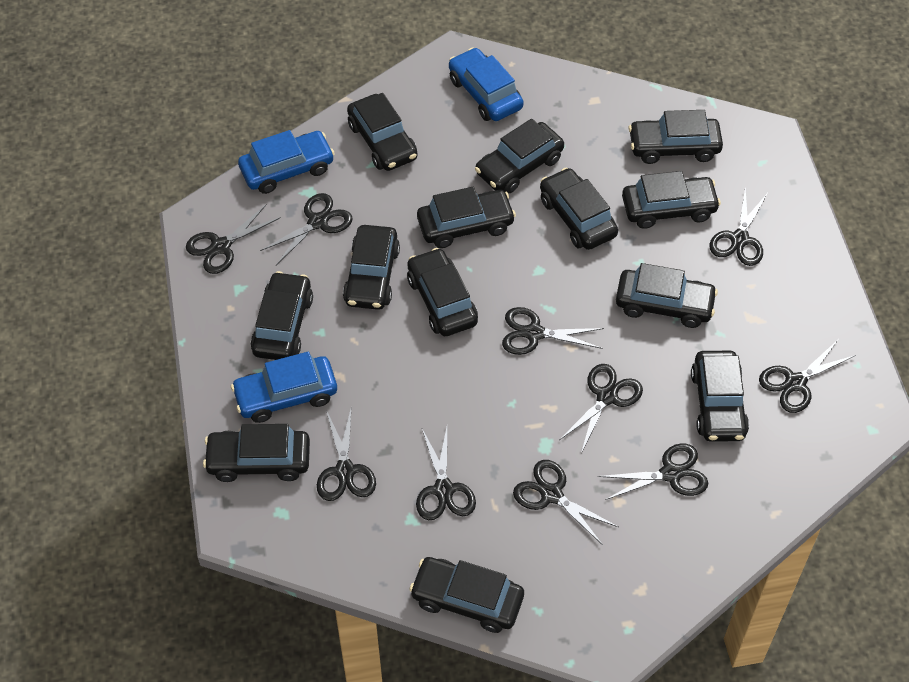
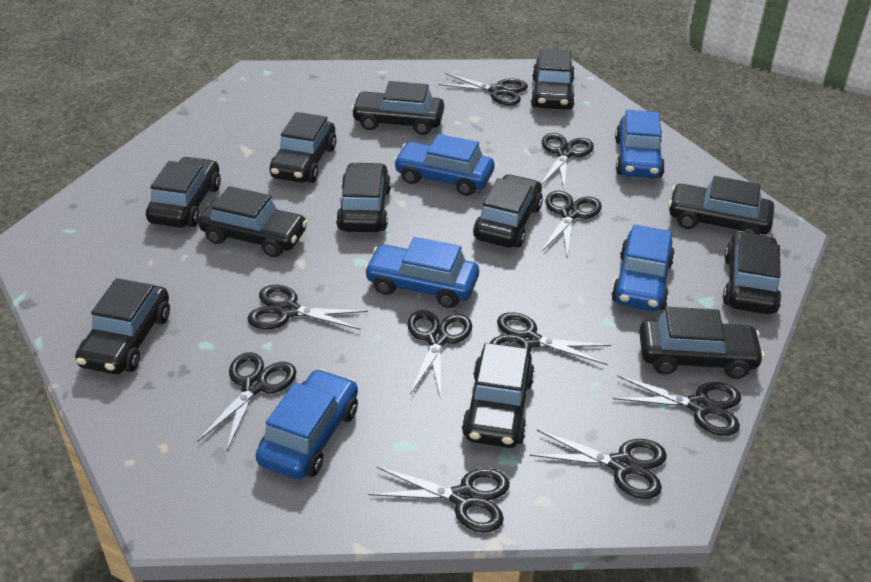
black car: [203,424,310,482] [251,271,313,360] [343,225,400,310] [347,93,417,171] [407,248,478,336] [409,557,524,633] [417,187,516,248] [475,119,564,194] [540,168,618,250] [616,263,718,328] [622,171,721,229] [628,110,723,164] [691,351,749,442] = 13 -> [75,278,170,374] [146,157,221,228] [198,186,308,257] [269,112,337,183] [336,162,391,232] [351,81,444,135] [462,343,535,448] [473,174,543,248] [531,49,575,110] [639,307,765,379] [668,176,774,235] [723,231,782,314] = 12
blue car: [231,352,337,423] [238,130,335,194] [449,47,524,121] = 3 -> [255,369,358,480] [364,237,479,308] [394,134,494,196] [611,225,675,311] [615,110,665,178] = 5

